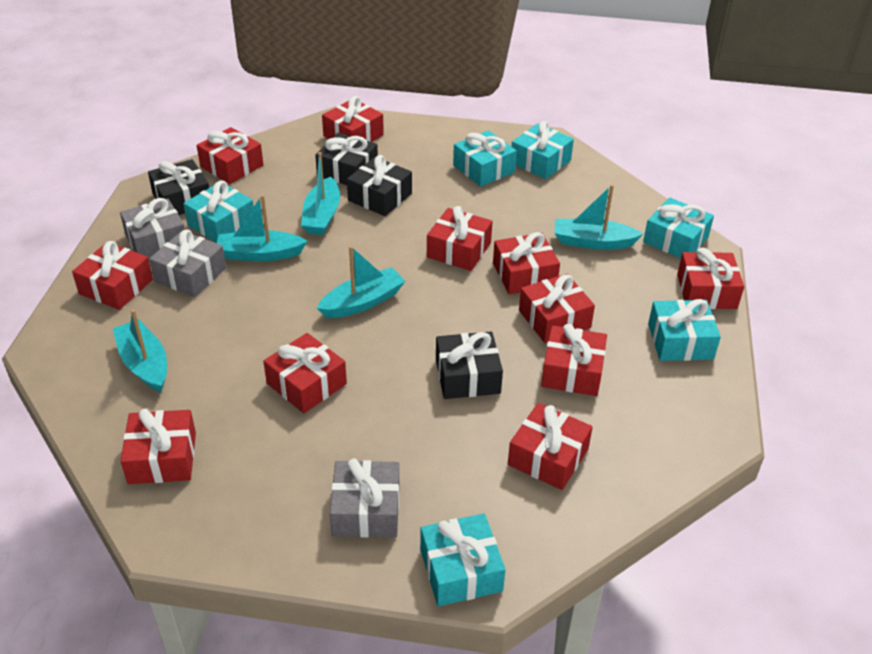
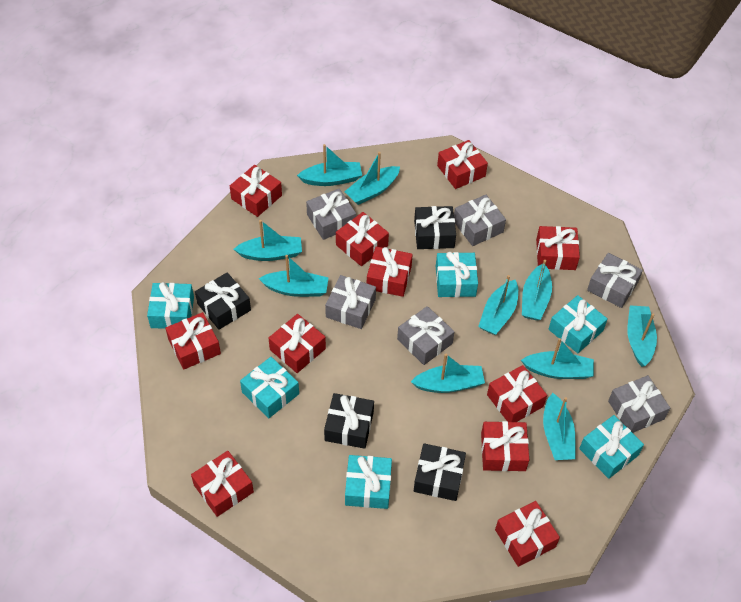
grey gift: [120,198,185,259] [149,230,226,297] [330,459,399,538] = 3 -> [306,188,356,240] [325,275,376,329] [397,306,454,365] [454,195,506,246] [587,253,643,308] [608,375,670,433] = 6
turquoise boat: [113,309,167,392] [217,195,307,261] [301,152,340,235] [317,246,405,318] [555,184,643,250] = 5 -> [234,220,302,261] [259,255,329,297] [297,144,362,186] [344,152,400,205] [411,354,485,393] [478,275,518,335] [521,338,594,379] [522,260,552,320] [543,393,576,460] [627,305,657,367] = 10

